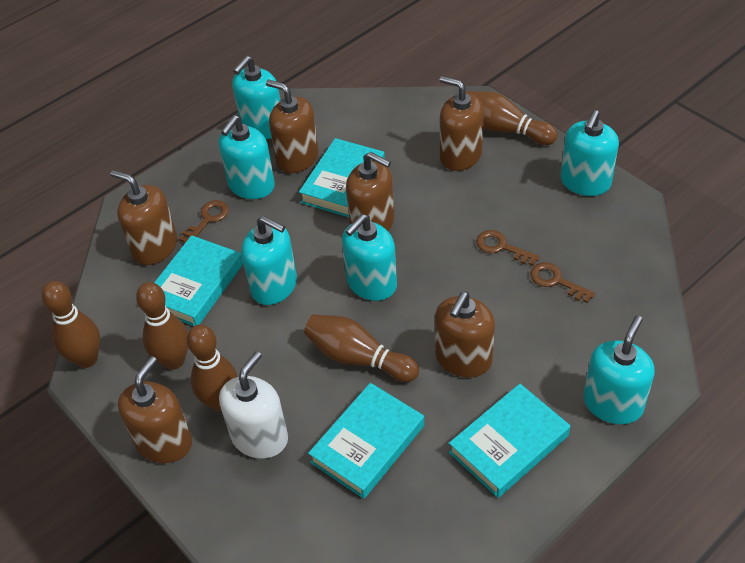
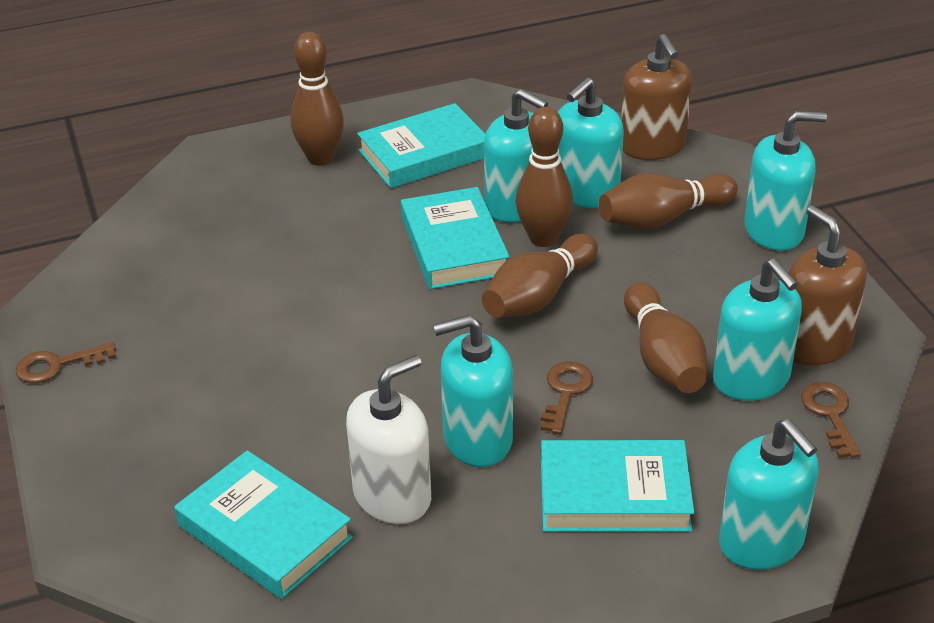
brown soap dispenser: [110,170,177,265] [118,356,192,463] [266,79,319,173] [346,152,394,231] [435,292,495,377] [440,76,484,171] = 6 -> [621,34,692,160] [789,206,867,365] = 2

